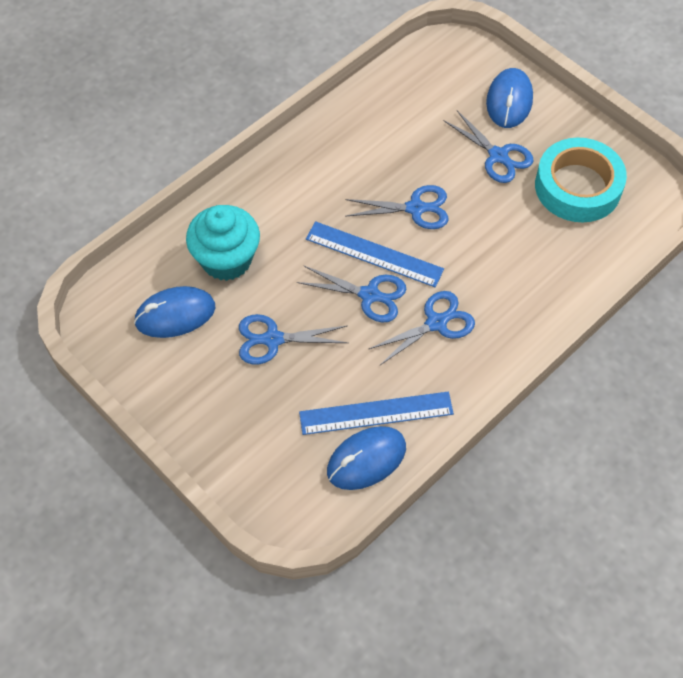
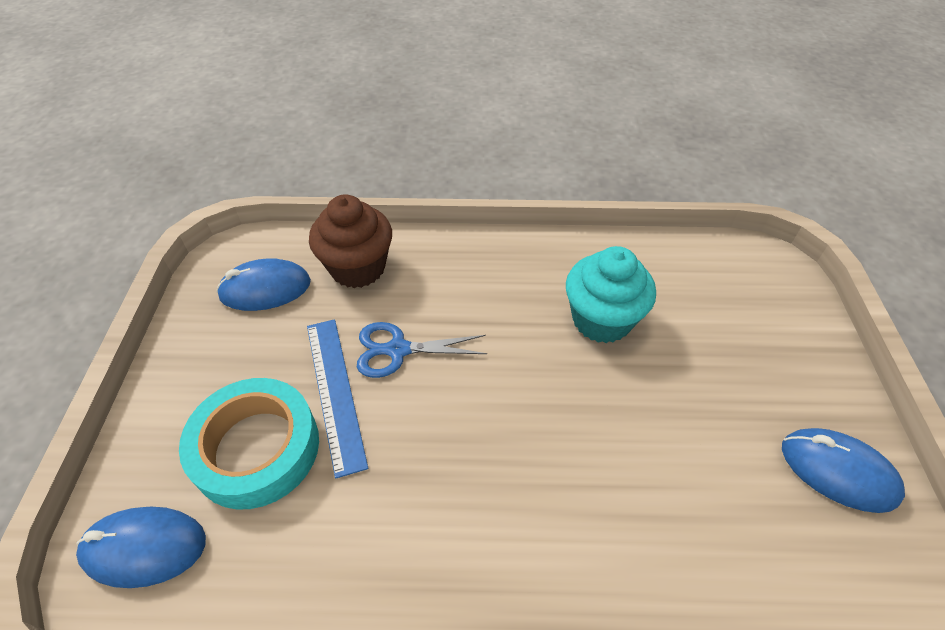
blue ruler: [299,392,454,435] [306,221,444,287] = 2 -> [307,319,368,478] = 1
blue scissors: [239,314,348,364] [297,266,406,322] [345,185,449,229] [369,291,475,365] [444,110,534,183] = 5 -> [357,322,487,378] = 1
brown cupcake: none = 0 -> [309,194,392,288] = 1

